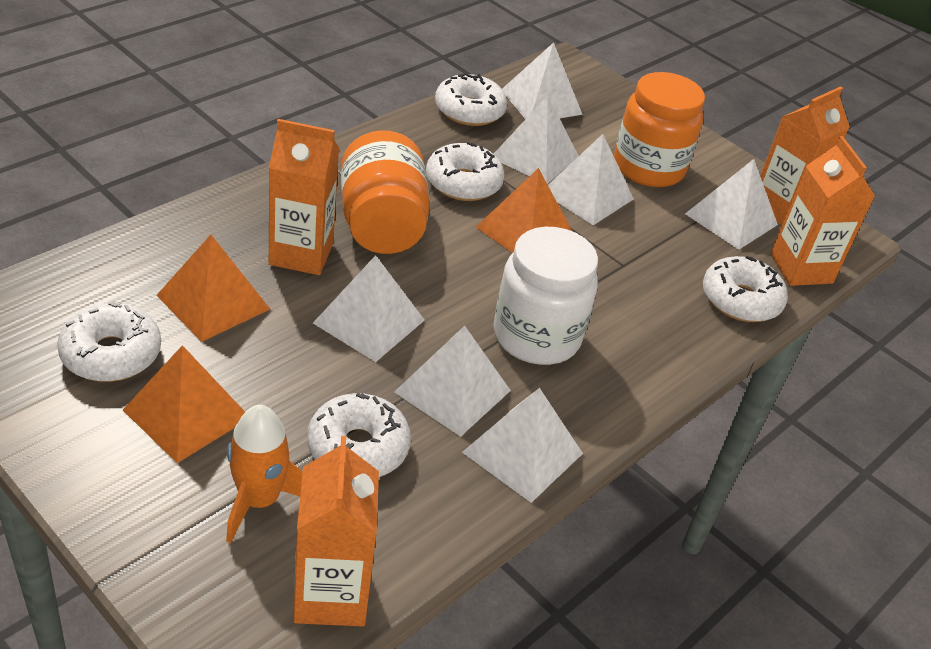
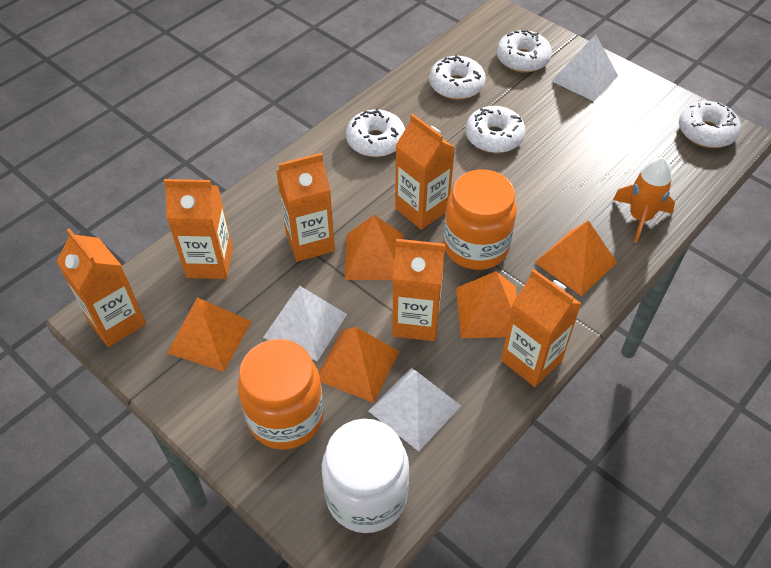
orange carton: [269,119,339,275] [293,436,379,626] [760,86,850,225] [771,136,875,286] = 4 -> [57,228,146,347] [164,179,233,279] [276,153,335,262] [392,239,445,341] [395,114,455,230] [501,269,582,387] = 6
orange pyramid: [123,345,245,463] [156,235,270,342] [476,168,572,253] = 3 -> [167,298,252,372] [319,327,399,403] [344,215,404,280] [456,271,517,338] [535,220,617,296] = 5
white pyramid: [313,255,425,362] [394,325,511,437] [462,388,583,503] [494,95,579,184] [502,42,583,119] [548,134,634,225] [685,159,778,250] = 7 -> [263,286,347,361] [368,368,461,451] [552,34,618,101] = 3

